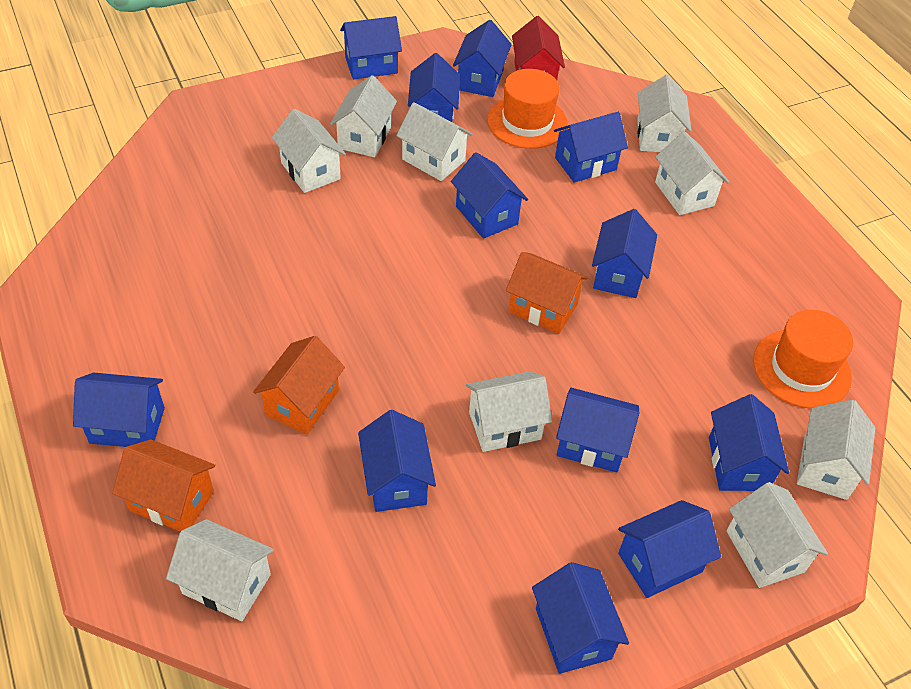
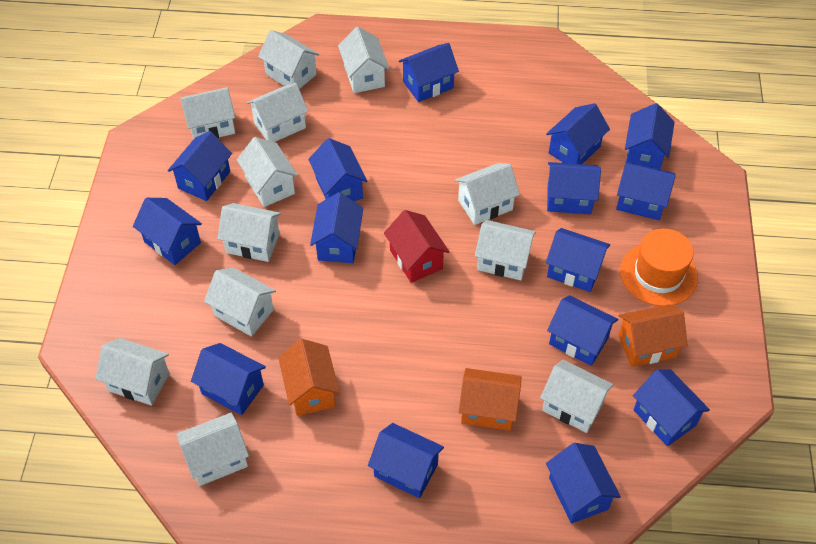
blue house: [73,373,165,447] [340,16,402,79] [358,410,436,512] [408,53,460,122] [451,152,528,239] [453,20,512,97] [532,562,629,674] [554,112,628,183] [556,388,639,472] [592,209,657,298] [618,500,721,598] [709,394,789,491] = 12 -> [133,198,202,265] [168,131,232,201] [191,343,266,415] [308,138,367,201] [310,192,363,263] [368,423,444,498] [399,43,459,102] [546,103,610,164] [546,228,610,292] [546,443,621,523] [547,162,601,214] [547,295,618,366] [616,162,676,220] [625,103,674,169] [633,369,710,446] = 15
orange hat: [487,69,568,149] [753,310,853,409] = 2 -> [620,229,698,306] = 1
white house: [166,519,274,621] [272,109,346,193] [330,75,397,157] [396,102,473,181] [466,371,552,452] [637,75,692,152] [655,131,729,215] [726,482,828,588] [797,399,875,500] = 9 -> [96,338,170,406] [176,413,249,486] [180,87,235,140] [204,267,276,337] [217,203,281,262] [237,137,298,207] [247,83,308,142] [258,30,319,89] [338,27,390,93] [455,163,520,225] [475,220,536,280] [540,360,613,433] = 12

